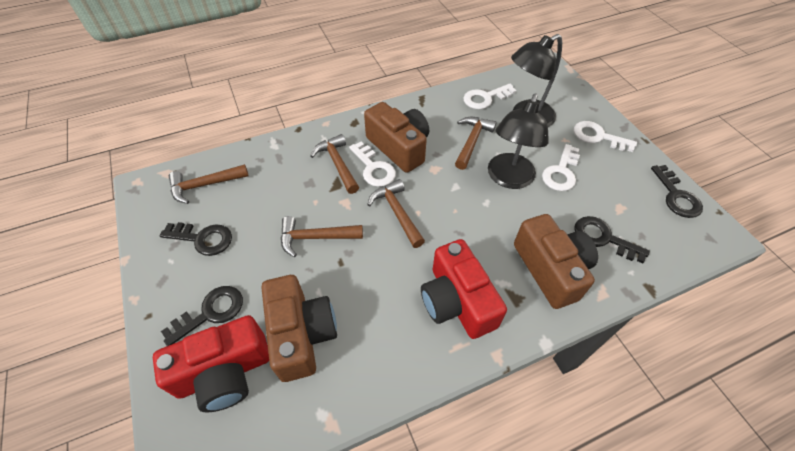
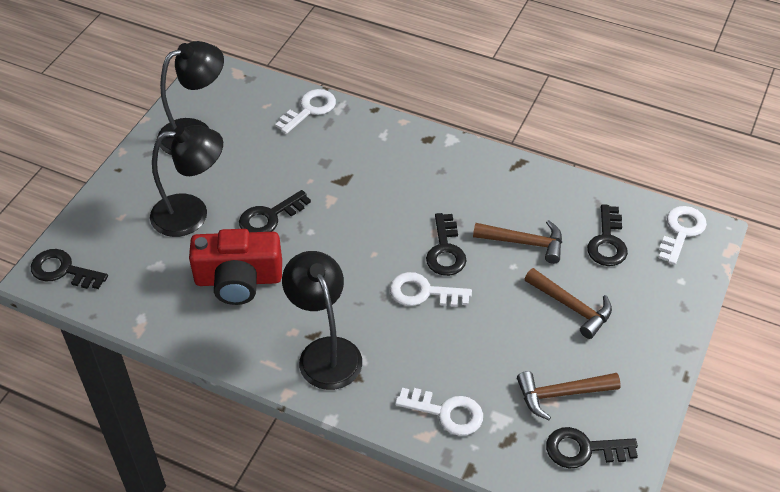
black key: [160,222,232,256] [161,286,243,346] [574,216,650,263] [651,165,703,218] = 4 -> [31,249,108,289] [239,190,311,232] [426,213,467,276] [546,427,638,468] [587,204,628,266] = 5
black lamp: [488,93,549,189] [511,34,562,127] = 2 -> [150,125,223,237] [157,41,224,155] [282,251,362,390] = 3
brown camera: [261,275,337,382] [364,102,429,173] [514,214,598,309] = 3 -> none = 0
brown hammer: [169,164,249,204] [281,216,363,257] [310,134,359,194] [367,179,425,248] [455,117,497,170] = 5 -> [473,220,562,264] [517,371,621,420] [525,268,612,339] = 3
red camera: [153,315,269,412] [421,239,507,339] = 2 -> [189,229,282,305] = 1

